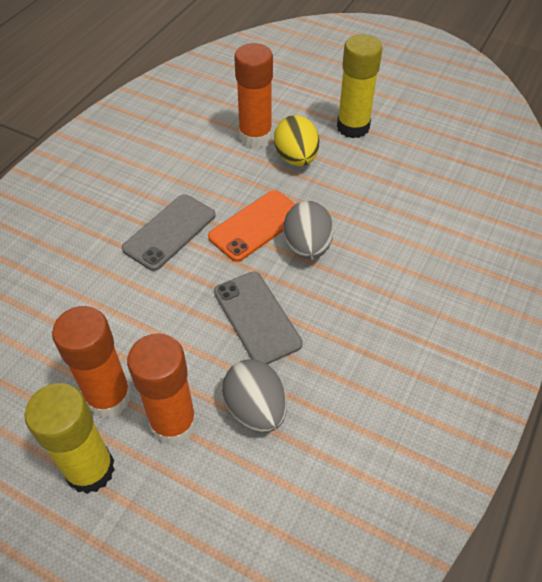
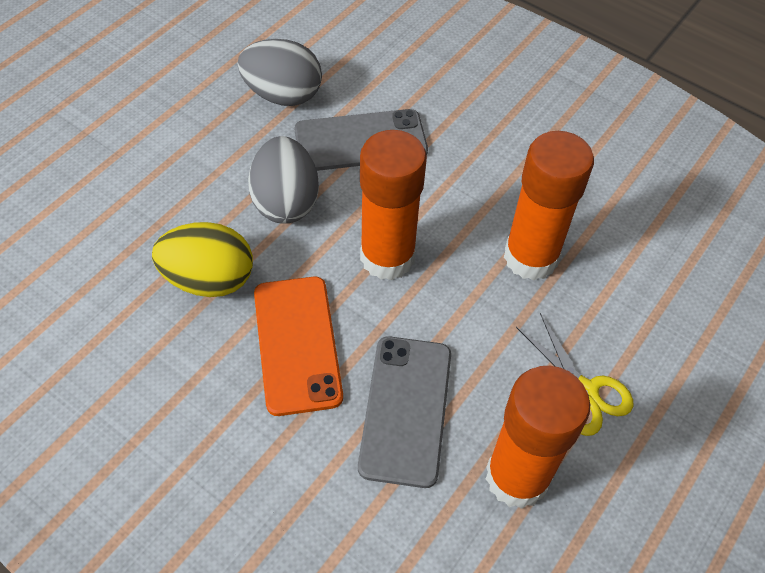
yellow glue stick: [25,383,115,494] [337,34,383,138] = 2 -> none = 0
yellow scissors: none = 0 -> [516,313,633,436] = 1

